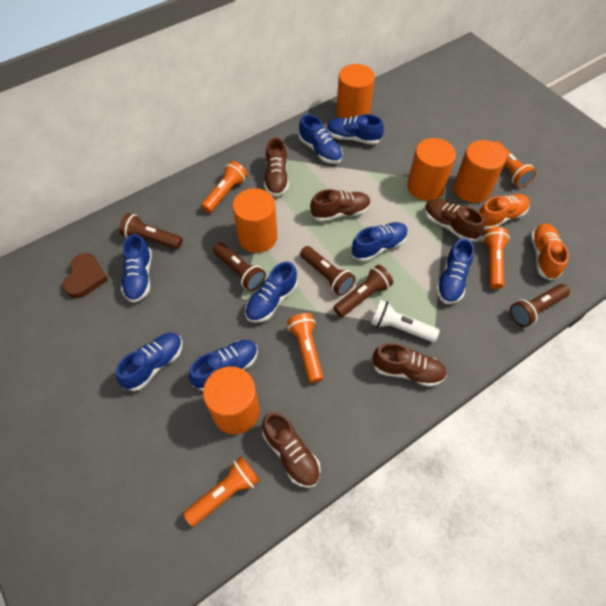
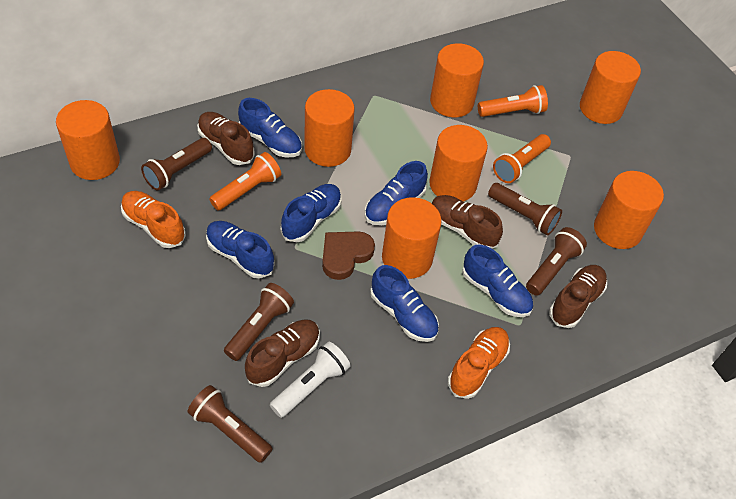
blue shoe: [116,333,183,391] [121,234,152,303] [189,340,258,391] [245,262,298,322] [299,114,343,164] [327,114,384,145] [351,222,408,262] [436,238,474,304] = 8 -> [206,221,275,279] [238,98,302,157] [281,184,342,242] [365,161,428,225] [370,265,439,342] [462,244,533,317] = 6
brown shoe: [262,412,321,488] [264,138,289,197] [310,189,371,222] [372,343,447,387] [424,199,484,242] = 5 -> [197,112,255,165] [245,319,320,387] [432,195,503,249] [549,265,607,328] = 4
orange cylinder: [203,366,260,434] [232,188,277,253] [336,64,375,119] [407,138,456,201] [454,140,506,203] = 5 -> [56,100,120,180] [304,89,355,167] [382,197,442,279] [429,125,488,202] [430,43,484,117] [580,51,641,124] [594,171,664,249] = 7
orange flashlight: [183,456,260,526] [201,161,248,213] [287,313,323,383] [482,227,510,289] [495,141,536,188] = 5 -> [209,152,281,211] [478,85,548,117] [493,134,551,183] = 3

